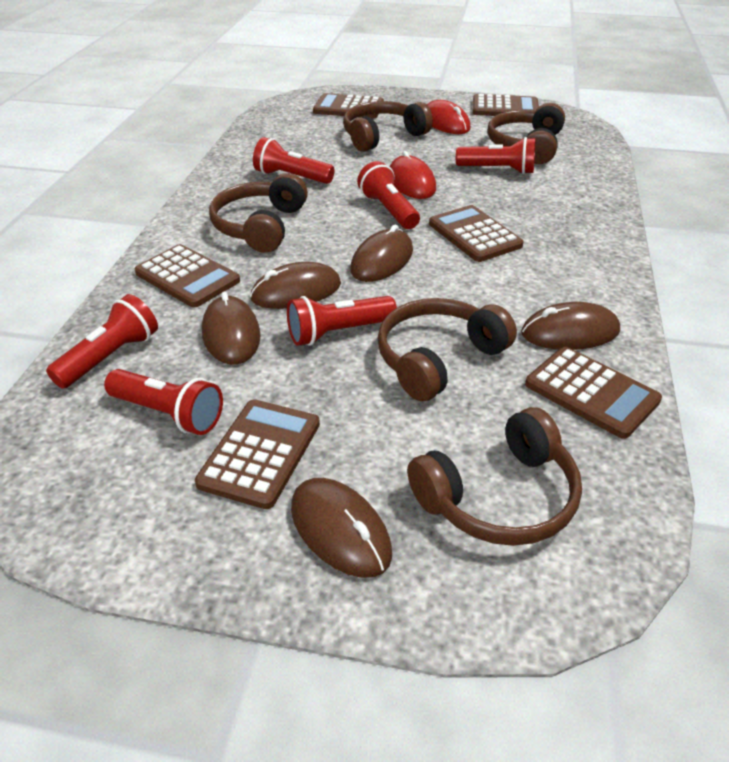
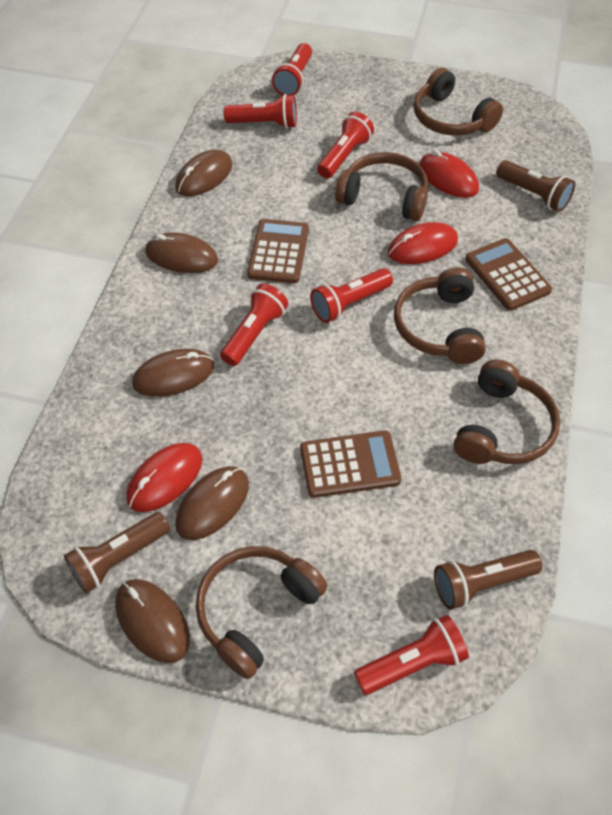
brown calculator: [135,244,240,308] [195,399,320,509] [313,93,384,118] [429,205,524,262] [473,94,539,116] [525,347,662,439] = 6 -> [247,219,309,283] [300,431,401,498] [465,238,552,311] = 3
brown flashlight: none = 0 -> [64,512,170,593] [434,550,542,610] [496,160,575,212] = 3
red mouse: [389,151,436,199] [427,100,471,134] = 2 -> [126,443,202,512] [388,222,458,264] [419,150,479,198] = 3

